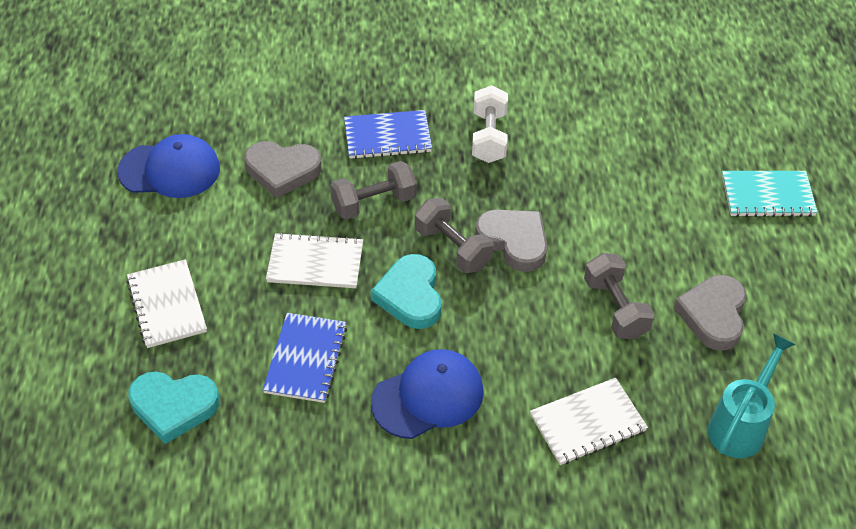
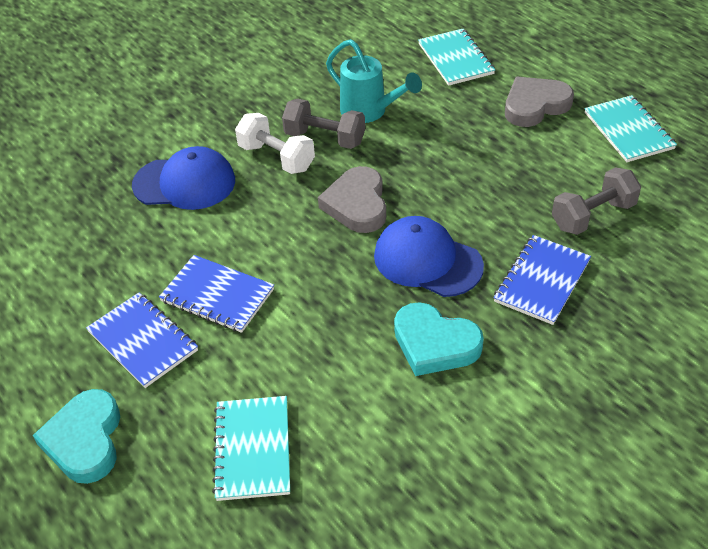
blue notebook: [263,313,347,403] [344,110,432,159] = 2 -> [86,292,198,388] [159,255,274,333] [494,235,591,325] = 3
grey dumbbell: [330,161,417,220] [415,198,493,273] [584,253,655,340] = 3 -> [282,99,365,149] [552,168,641,235] = 2
grey heart: [245,141,322,198] [475,209,547,272] [673,275,747,351] = 3 -> [318,166,386,233] [505,77,574,127] = 2
turquoise notebook: [722,171,818,217] = 1 -> [212,396,290,501] [418,29,495,86] [585,95,677,162] = 3
white notebook: [126,259,207,348] [266,232,363,288] [530,378,648,465] = 3 -> none = 0

